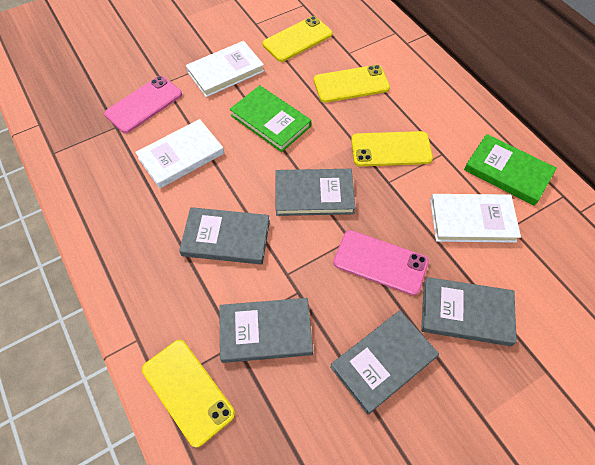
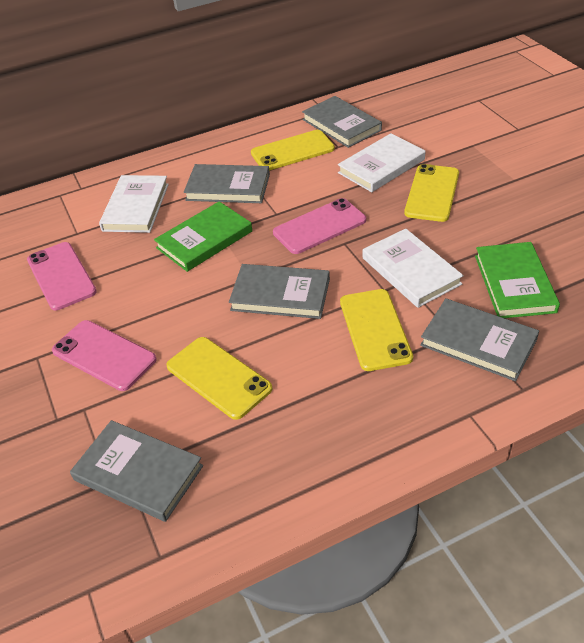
pink phone: [104,76,182,133] [333,230,429,295] = 2 -> [27,242,97,310] [52,320,157,391] [273,198,366,254] = 3

